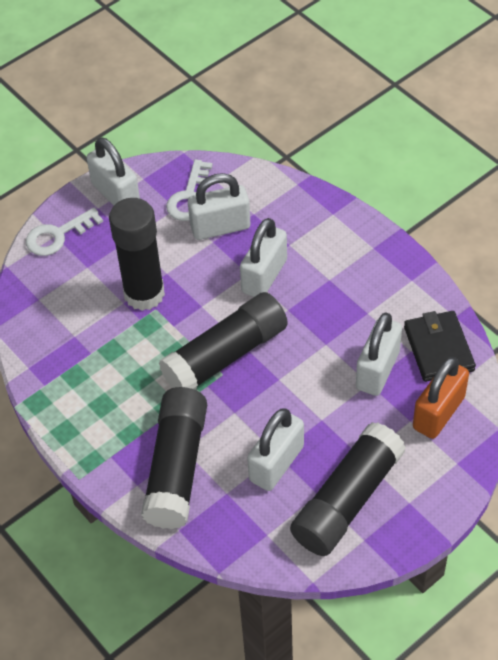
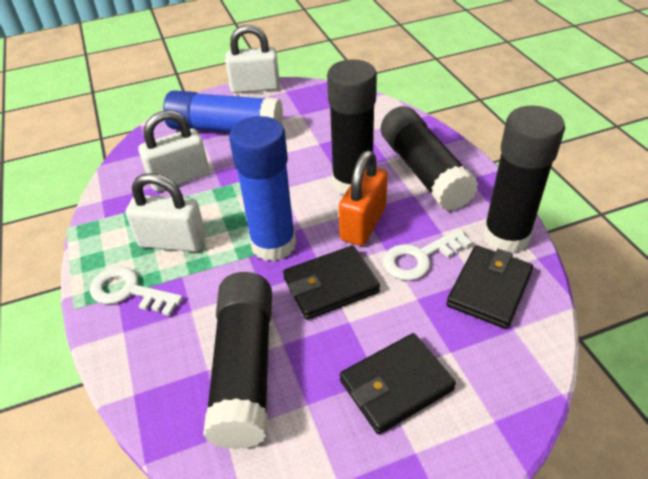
black wallet: [404,311,476,382] = 1 -> [283,245,380,320] [340,333,456,434] [446,245,533,329] = 3
blue glue stick: none = 0 -> [163,90,283,132] [229,116,296,261] = 2
white padlock: [87,137,140,205] [188,173,250,240] [240,218,287,297] [247,408,304,491] [356,312,402,396] = 5 -> [126,173,206,252] [139,110,209,191] [225,25,280,93] = 3

